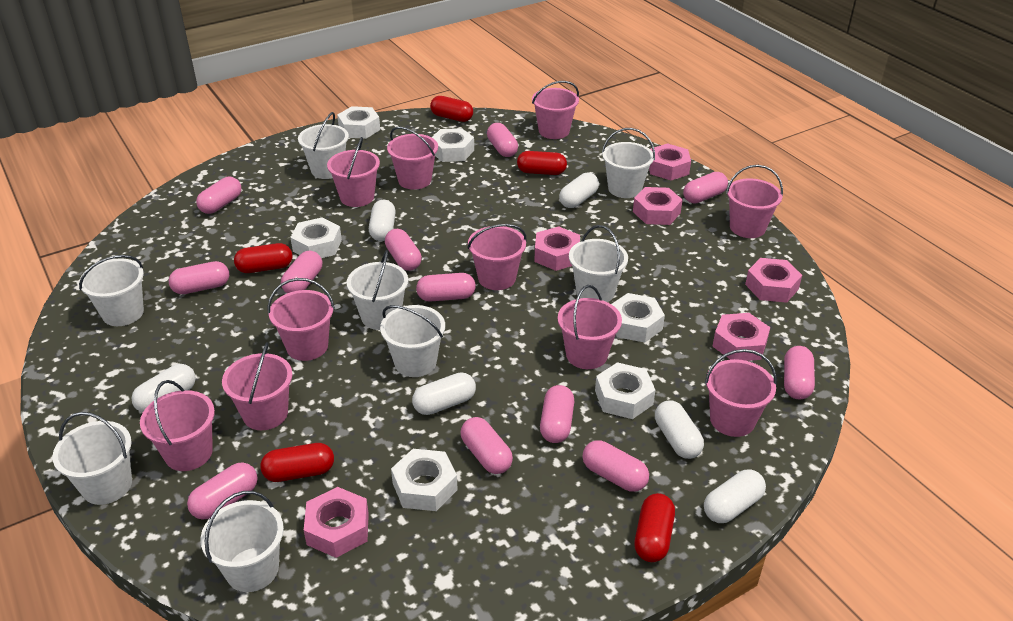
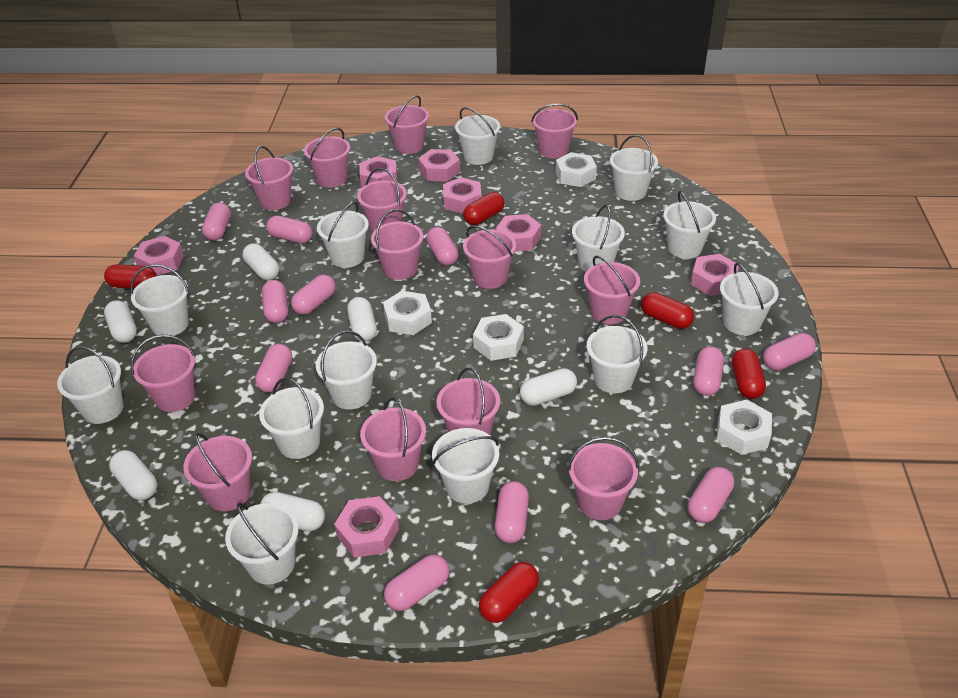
pink bucket: [140,380,215,471] [222,342,292,430] [268,278,335,361] [327,137,380,207] [387,127,438,190] [467,224,526,290] [532,81,579,139] [558,285,622,369] [705,349,777,437] [726,165,783,238] = 10 -> [131,334,196,412] [184,433,252,511] [245,146,293,210] [304,128,350,188] [357,168,407,232] [360,397,426,481] [371,209,423,280] [385,95,429,154] [436,368,500,435] [463,226,516,289] [531,103,578,158] [567,437,639,520] [584,256,640,324] = 13
pink capsule: [169,261,229,294] [187,462,258,520] [196,177,241,214] [281,251,322,293] [385,229,422,271] [416,273,476,302] [461,417,513,474] [487,123,518,157] [540,385,574,443] [582,440,649,492] [683,172,728,204] [784,346,815,399] = 12 -> [202,203,231,241] [255,344,292,393] [262,280,288,323] [266,216,313,244] [291,275,336,315] [384,555,450,611] [426,227,459,266] [495,481,529,543] [688,467,734,523] [693,346,724,396] [763,333,816,371] = 11
pink nut: [304,487,369,558] [534,226,580,271] [633,187,683,225] [649,143,691,180] [712,313,770,361] [745,258,802,303] = 6 -> [134,236,184,276] [334,496,399,558] [360,156,397,187] [418,149,460,182] [443,177,482,214] [496,214,541,252] [691,254,739,296] = 7
white bucket: [52,412,132,505] [79,255,144,326] [201,491,284,592] [298,112,349,179] [347,250,408,330] [380,305,445,377] [569,225,628,302] [602,128,655,198] = 8 -> [57,346,124,424] [130,264,189,336] [225,503,299,585] [259,377,324,459] [316,331,377,410] [317,202,369,268] [432,428,499,504] [455,107,500,165] [572,205,625,272] [587,315,648,393] [610,135,658,201] [663,191,716,259] [720,263,778,335] = 13
white nut: [290,217,342,258] [337,106,380,139] [391,449,458,511] [432,128,474,162] [595,362,655,419] [612,293,665,343] = 6 -> [383,291,432,335] [473,314,524,361] [556,152,597,187] [717,400,772,455] = 4

